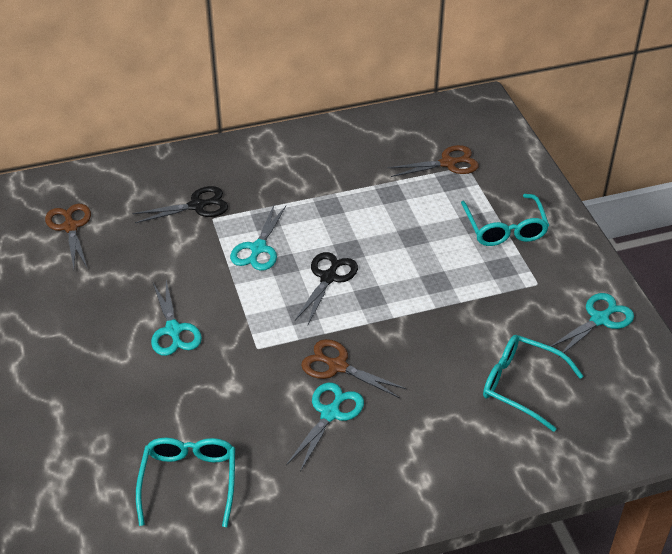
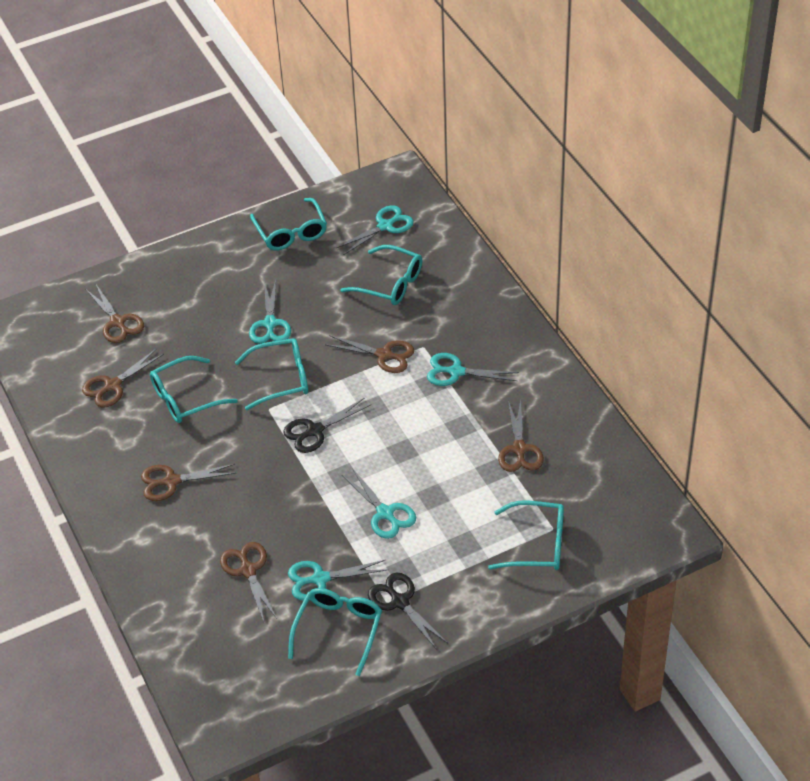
brown scissors: [45,204,91,268] [301,339,407,398] [388,145,479,177] = 3 -> [82,348,164,407] [86,284,144,343] [141,464,236,501] [220,542,277,622] [325,335,414,373] [498,398,544,472] = 6
turquoise glasses: [136,438,235,527] [461,194,549,246] [483,335,583,432] = 3 -> [150,356,238,423] [235,338,308,410] [250,198,327,250] [288,588,382,676] [340,245,422,305] [488,501,564,570] = 6
turquoise scissors: [151,280,202,356] [230,205,286,271] [286,382,364,472] [551,293,634,357] = 4 -> [249,280,291,344] [288,560,388,601] [337,205,414,255] [342,468,416,539] [427,353,519,386] = 5

